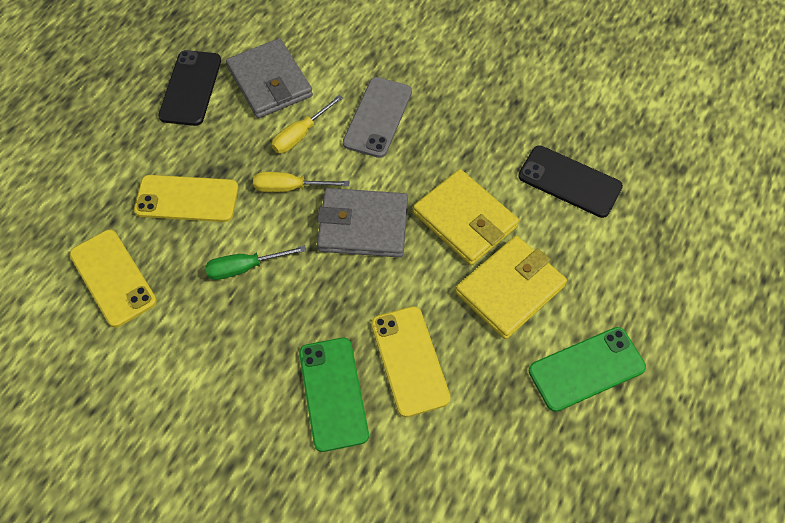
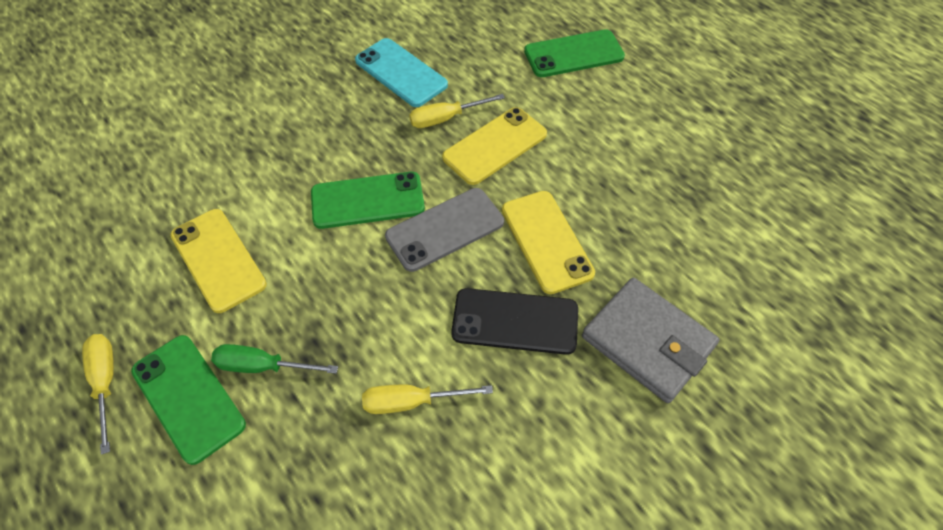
black phone: [158,50,221,126] [518,146,623,218] = 2 -> [451,288,578,355] = 1
green phone: [299,338,369,452] [529,327,646,412] = 2 -> [131,335,246,465] [311,172,425,229] [524,29,625,77] = 3
grey wallet: [226,38,313,118] [317,188,408,258] = 2 -> [582,278,720,403] = 1
turquoise phone: none = 0 -> [355,38,448,107] = 1
yellow screwdriver: [253,172,349,192] [271,95,343,153] = 2 -> [82,334,114,455] [362,385,493,414] [409,94,505,128] = 3
yellow wallet: [413,169,519,265] [455,236,567,339] = 2 -> none = 0

